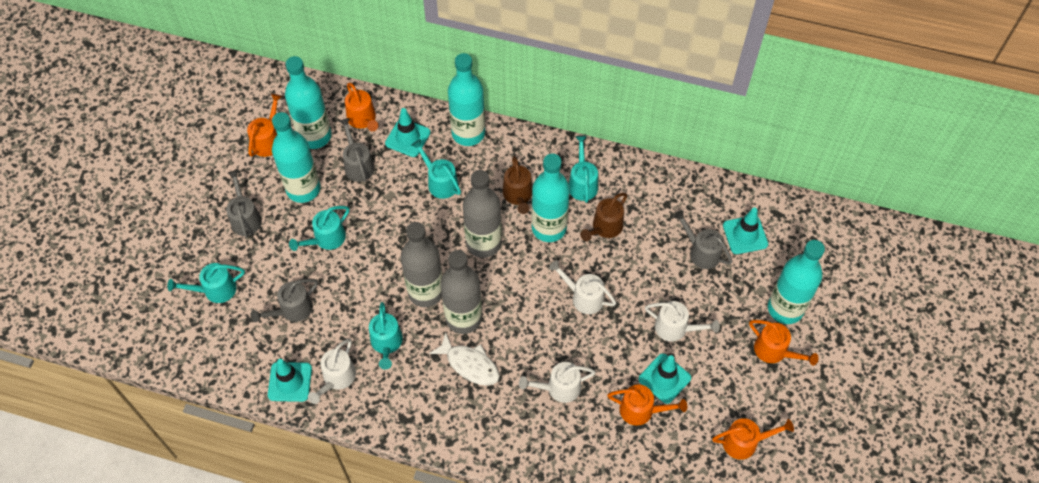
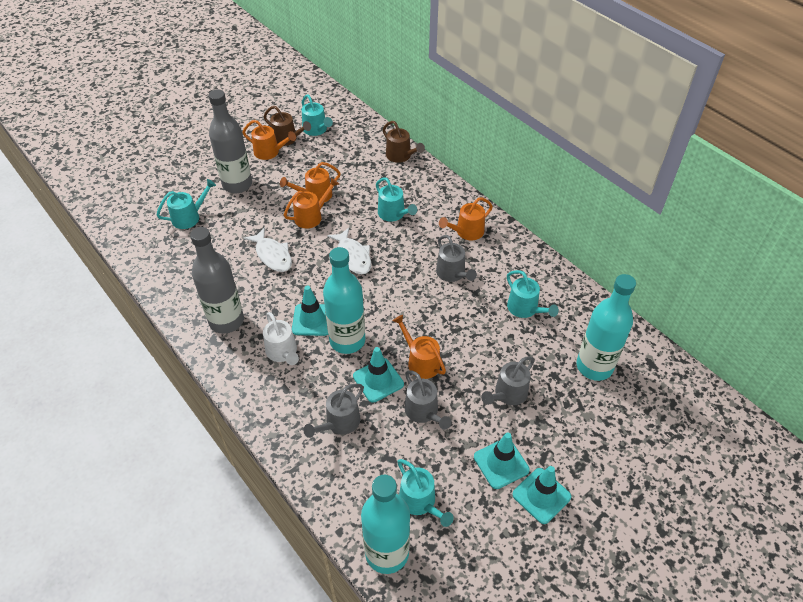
grey bottle: [401,222,443,307] [441,250,482,334] [463,170,502,258] = 3 -> [190,227,244,334] [208,90,252,193] = 2
turquoise bottle: [272,112,320,203] [285,56,332,149] [448,53,485,146] [531,154,570,242] [768,240,825,324] = 5 -> [323,247,366,354] [361,475,410,574] [576,274,636,381] = 3
white fish: [429,332,500,386] = 1 -> [244,227,292,272] [327,228,371,274] = 2
white watering can: [308,339,356,404] [519,362,596,403] [549,260,616,314] [645,301,720,341] = 4 -> [263,312,299,365] = 1

